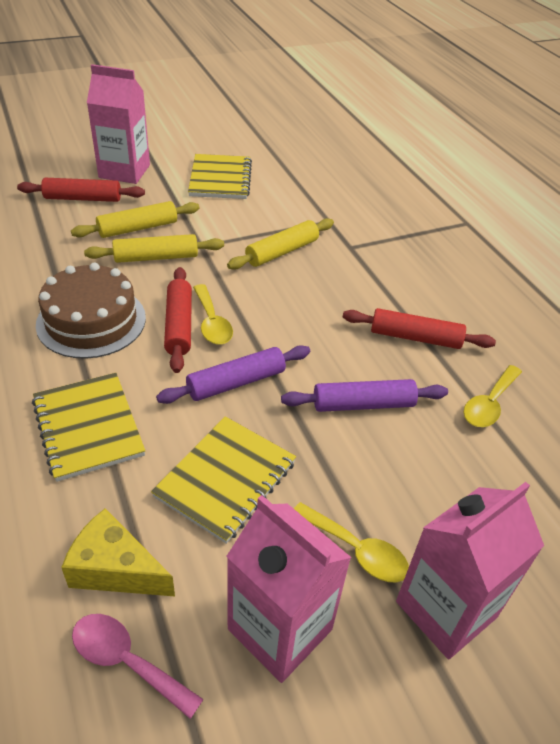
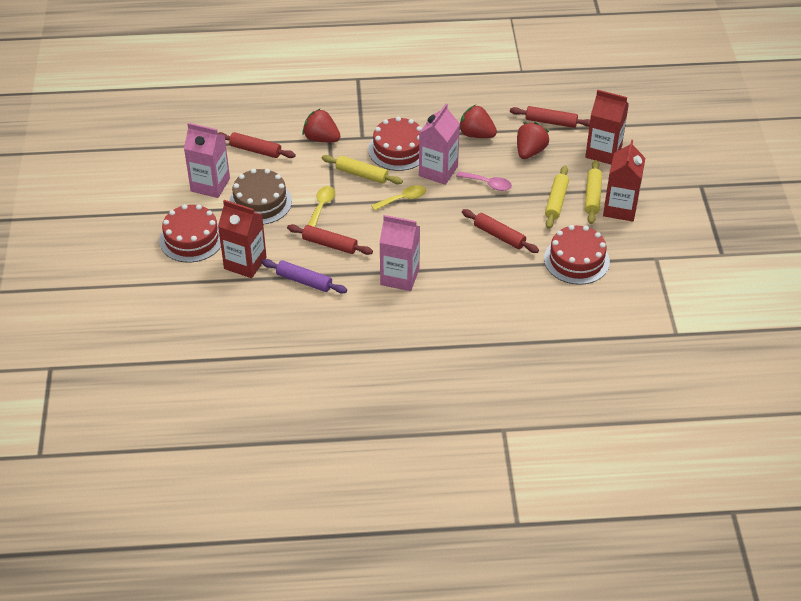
purple rolling pin: [156,345,310,404] [281,379,448,412] = 2 -> [261,259,347,294] = 1
red cake: none = 0 -> [159,204,221,263] [368,117,422,171] [544,225,610,285] = 3
red carton: none = 0 -> [218,200,267,278] [585,90,629,164] [603,140,645,222] = 3
red rolling pin: [17,178,145,202] [164,267,192,373] [343,308,496,349] = 3 -> [218,132,296,158] [287,224,373,255] [462,209,539,253] [510,106,590,128] = 4
red strawberry: none = 0 -> [302,108,340,142] [459,105,497,138] [517,122,549,159] = 3
yellow cheese: [61,508,175,596] = 1 -> none = 0
yellow notebook: [32,373,145,482] [151,416,296,544] [188,154,252,199] = 3 -> none = 0
yellow spoon: [193,284,233,345] [294,502,409,582] [464,365,522,427] = 3 -> [308,186,335,227] [371,185,426,211] = 2

